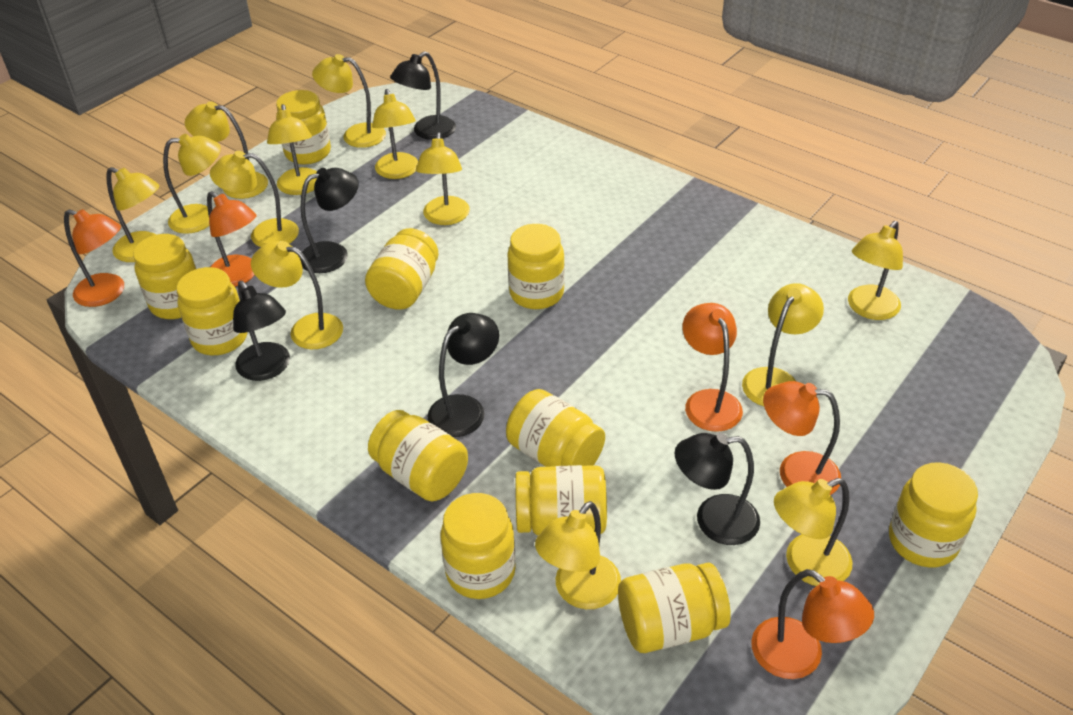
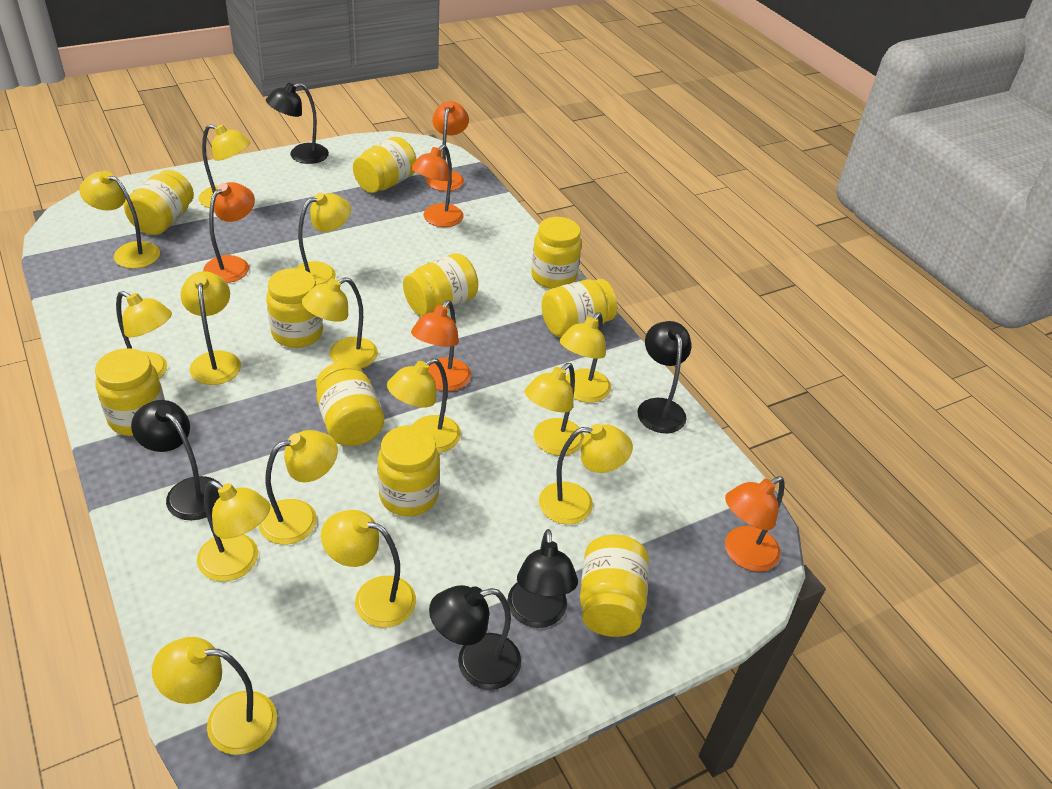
yellow jar: [133,234,196,319] [176,267,247,355] [276,90,331,164] [365,228,439,310] [368,410,468,501] [440,493,516,599] [506,389,605,467] [507,224,565,309] [515,465,607,536] [618,563,731,653] [889,462,978,567] = 11 -> [95,348,165,436] [124,170,194,235] [266,268,323,348] [316,362,384,446] [353,137,417,193] [377,425,440,516] [403,253,478,316] [531,217,582,289] [542,279,617,337] [580,534,649,637] = 10
yellow lamp: [106,167,159,262] [163,134,221,234] [185,101,268,199] [210,151,299,247] [251,241,343,349] [267,104,317,195] [312,54,386,148] [372,89,418,179] [416,132,470,225] [535,501,621,609] [742,283,824,406] [774,478,853,586] [848,221,903,320] = 13 -> [79,171,160,269] [116,291,172,379] [152,637,277,755] [180,271,241,385] [197,480,270,581] [198,124,250,208] [258,430,338,544] [296,193,351,286] [302,277,378,368] [321,510,416,628] [387,358,461,453] [525,363,584,456] [539,424,633,525] [560,312,611,403] = 14

